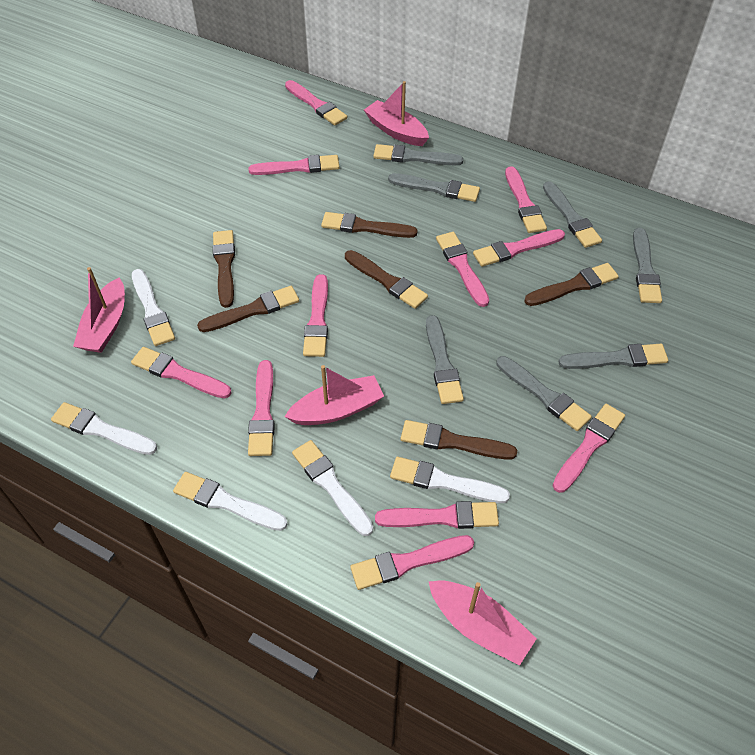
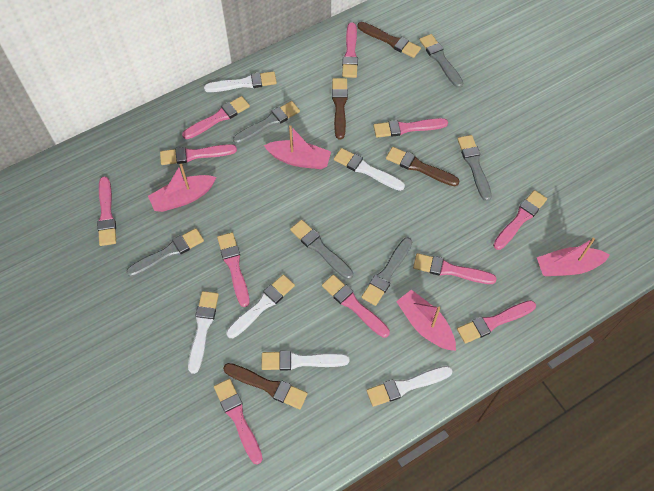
brown brush: [197,286,299,332] [213,230,235,308] [321,212,418,238] [345,250,428,309] [401,420,517,460] [524,263,619,306] = 6 -> [223,363,308,409] [332,78,348,139] [357,22,421,58] [386,147,460,186] = 4
grey brush: [373,144,463,165] [388,173,480,202] [426,315,464,404] [496,356,592,431] [543,181,602,248] [558,344,668,369] [633,228,662,303] = 7 -> [126,228,204,277] [233,101,300,144] [290,220,353,279] [361,238,412,306] [419,34,463,88] [457,135,492,201] = 6
white brush: [51,402,157,455] [132,269,175,346] [173,472,288,531] [292,440,373,536] [390,457,510,503] = 5 -> [188,291,219,374] [204,71,277,92] [226,274,295,338] [261,351,349,370] [334,148,405,191] [367,366,452,407] = 6

